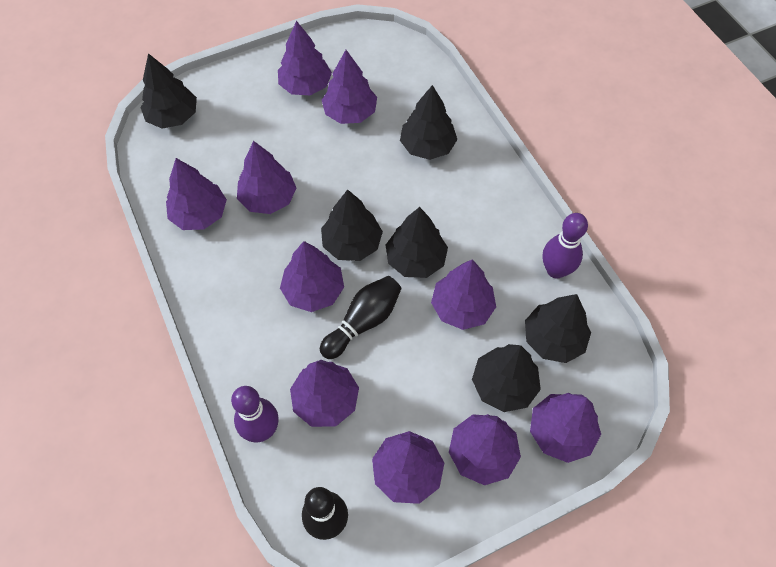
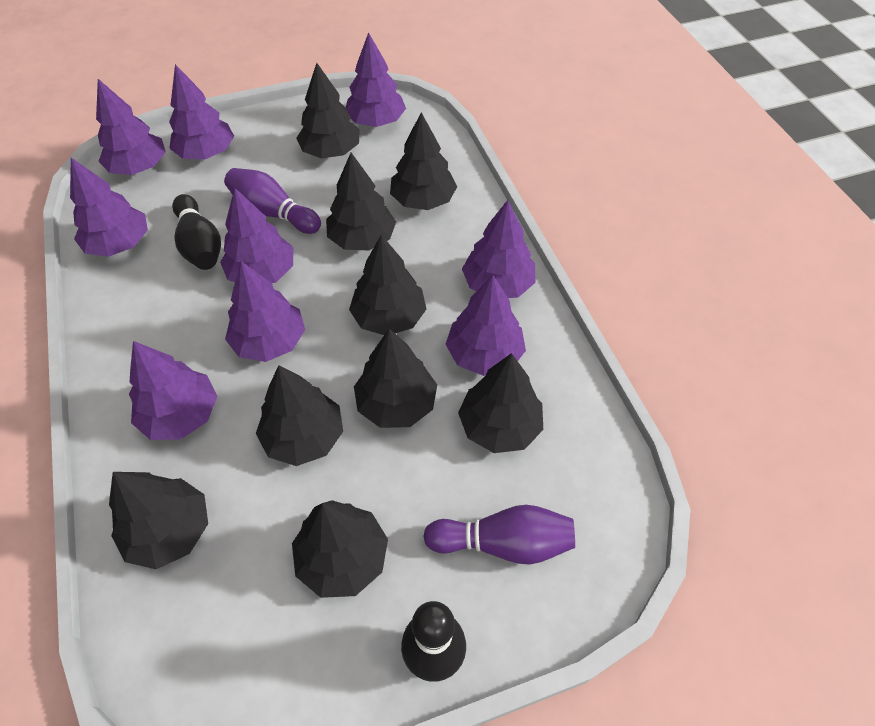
black tree: [140,53,197,129] [321,189,383,261] [386,207,448,278] [400,85,457,160] [472,344,541,412] [525,294,591,363] = 6 -> [109,472,208,569] [256,365,343,466] [292,500,388,598] [296,63,360,159] [326,153,396,250] [349,235,426,335] [354,329,437,428] [390,112,457,210] [458,353,543,453] = 9
purple tree: [166,158,227,230] [237,141,296,214] [278,21,332,95] [280,241,344,312] [290,360,359,427] [322,50,377,124] [372,431,444,504] [431,259,496,330] [449,414,521,485] [530,393,601,463] = 10 -> [70,158,148,257] [96,79,166,175] [129,341,217,440] [169,64,234,159] [220,188,293,283] [225,261,305,362] [346,32,406,127] [445,275,526,376] [462,200,535,298] = 9

